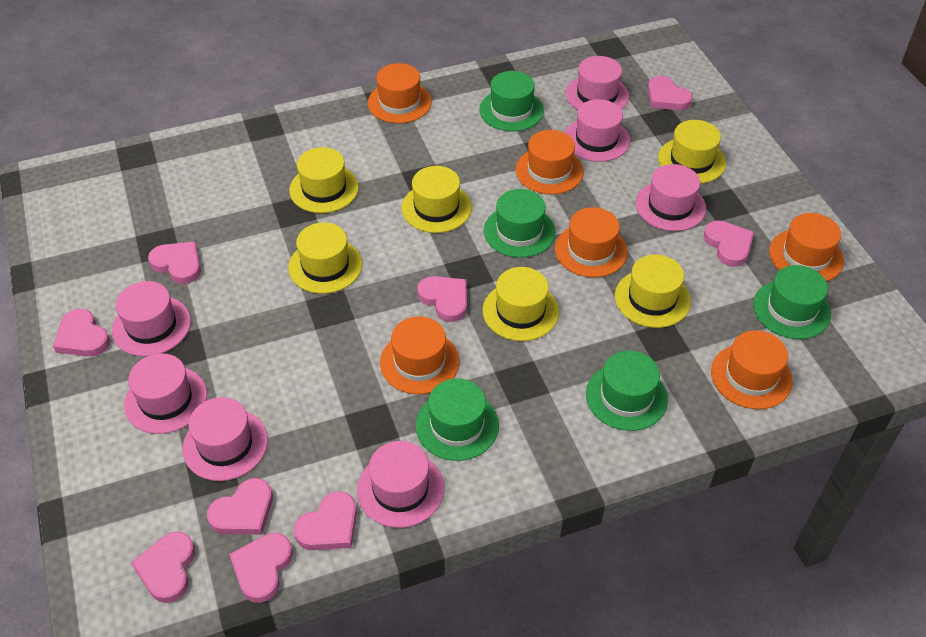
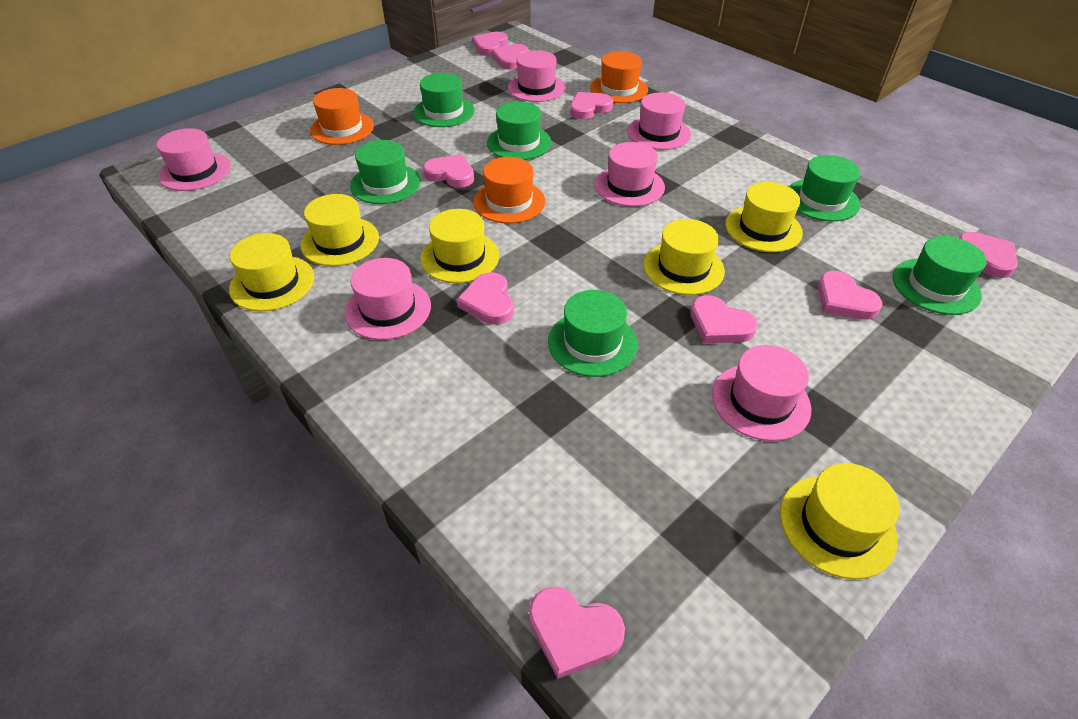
green hat: [416,378,499,461] [479,71,544,131] [484,189,555,258] [586,351,668,431] [753,265,831,339] = 5 -> [350,140,421,204] [413,73,474,127] [487,101,551,160] [548,290,638,377] [789,155,860,221] [892,236,987,315] = 6
orange hat: [368,63,432,123] [380,317,459,394] [516,130,584,194] [555,207,628,277] [711,330,793,409] [769,213,844,282] = 6 -> [310,88,374,145] [473,157,545,223] [590,51,648,103] = 3
pink hat: [112,281,191,357] [124,353,207,434] [183,397,268,481] [357,441,444,528] [565,56,629,110] [565,99,630,162] [636,164,706,231] = 7 -> [156,128,231,191] [345,258,431,340] [508,50,566,102] [595,142,665,207] [627,92,691,150] [712,345,811,441] = 6

